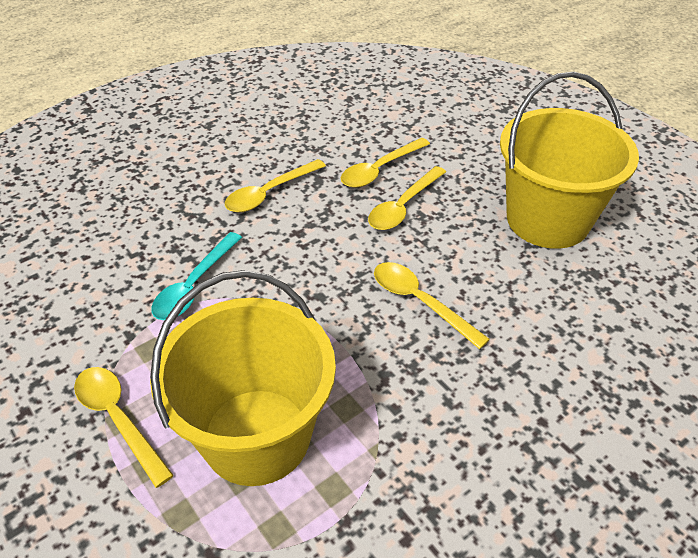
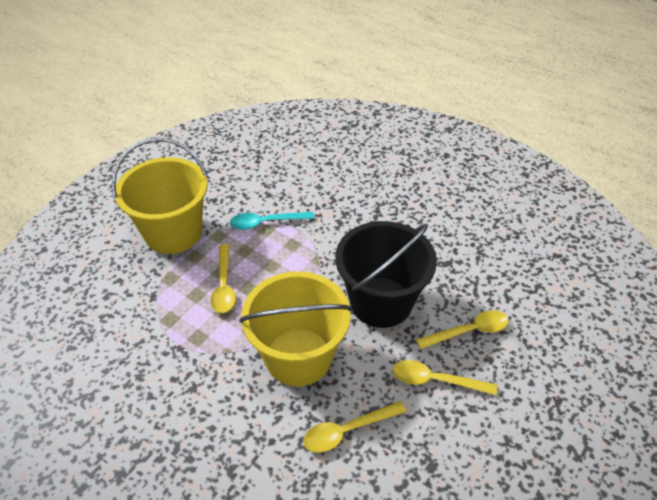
black bucket: none = 0 -> [335,221,437,328] = 1
yellow spoon: [74,367,174,488] [225,159,326,212] [341,138,430,188] [368,166,446,230] [374,262,490,349] = 5 -> [210,244,236,313] [303,401,406,453] [393,360,497,395] [416,310,509,349] = 4

